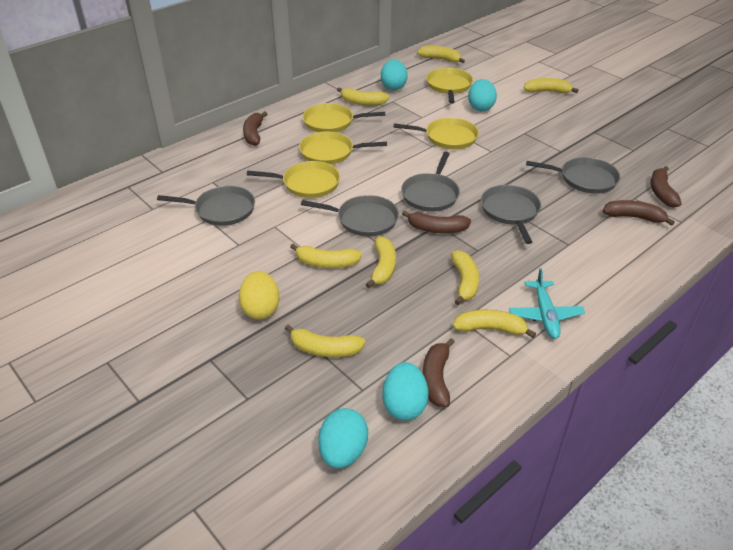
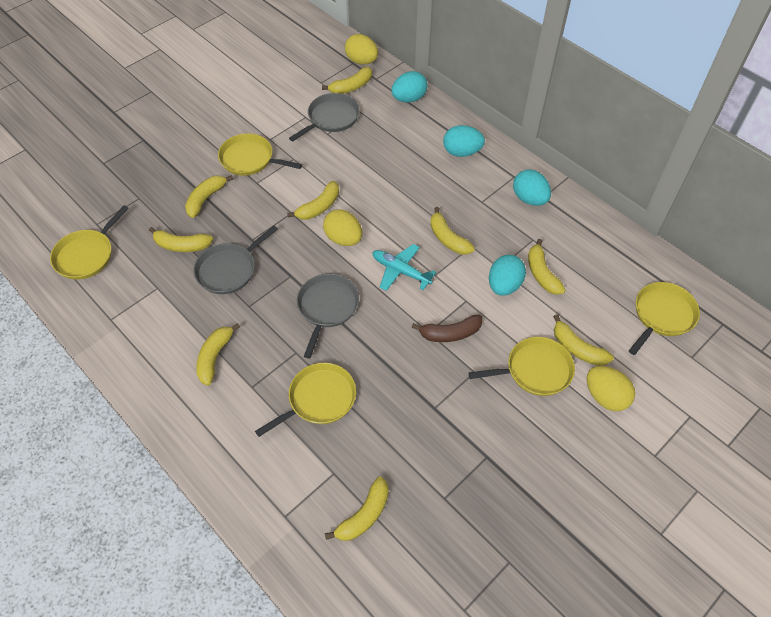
brown banana: [243,112,267,146] [402,210,471,233] [423,338,455,407] [603,200,675,226] [650,166,682,207] = 5 -> [412,315,482,342] = 1
grey pan: [157,186,255,226] [301,195,399,237] [401,152,460,212] [481,185,541,244] [526,157,620,194] = 5 -> [193,226,278,294] [289,93,360,141] [297,274,359,359] = 3
yellow banana: [285,324,365,357] [290,244,362,268] [337,87,389,105] [366,236,396,288] [417,46,465,63] [451,250,479,305] [453,310,536,338] [523,78,579,93] = 8 -> [149,227,213,252] [185,175,233,218] [196,323,240,385] [287,181,339,220] [322,67,372,94] [325,477,389,541] [430,207,475,255] [528,239,565,295] [553,314,614,366] = 9
yellow egg: [239,271,280,319] = 1 -> [323,210,362,246] [345,34,378,65] [586,366,635,411] = 3

